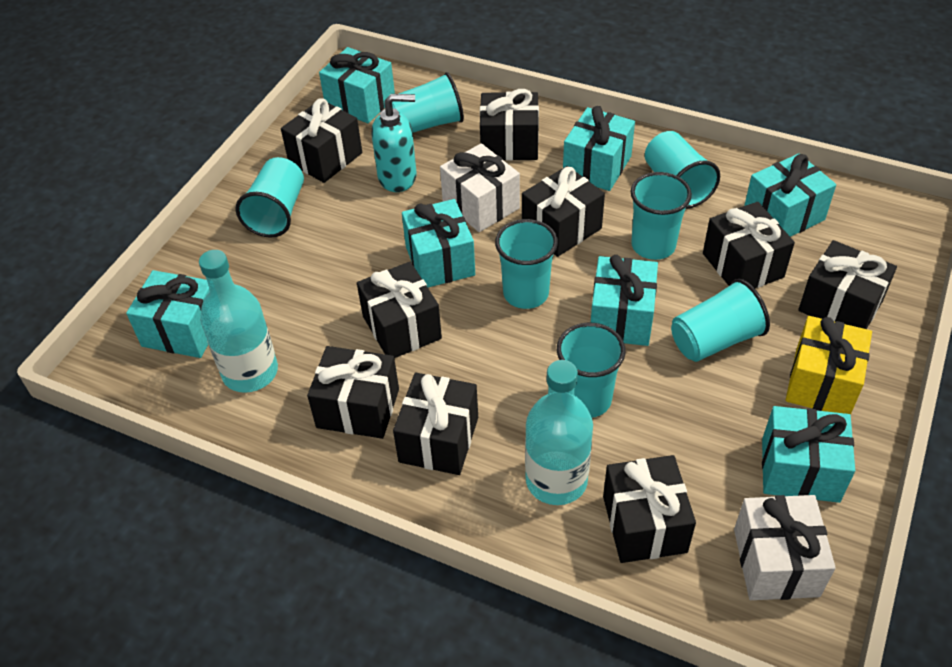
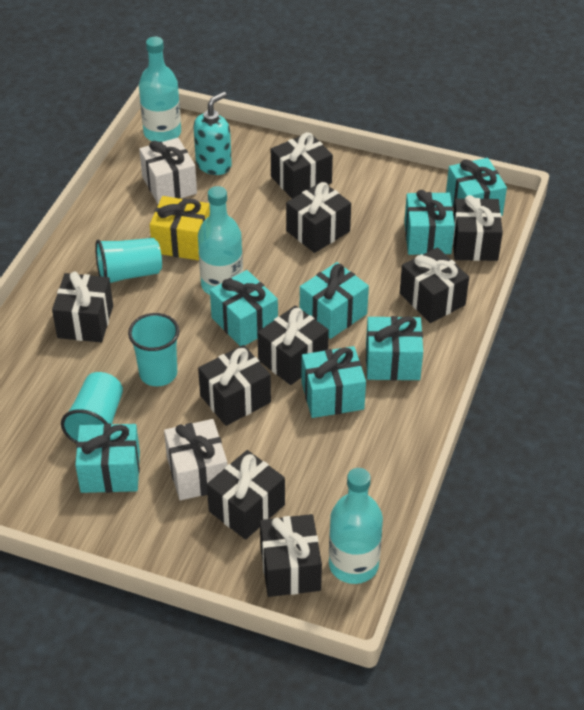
turquoise bottle: [199,250,278,393] [525,360,593,505] = 2 -> [139,36,181,142] [198,186,243,295] [329,468,383,584] = 3
turquoise cup: [235,157,304,238] [392,72,464,133] [495,219,558,309] [557,323,626,418] [630,172,692,260] [645,131,720,209] [671,279,770,362] = 7 -> [61,372,123,444] [95,238,162,283] [128,313,180,386] = 3

